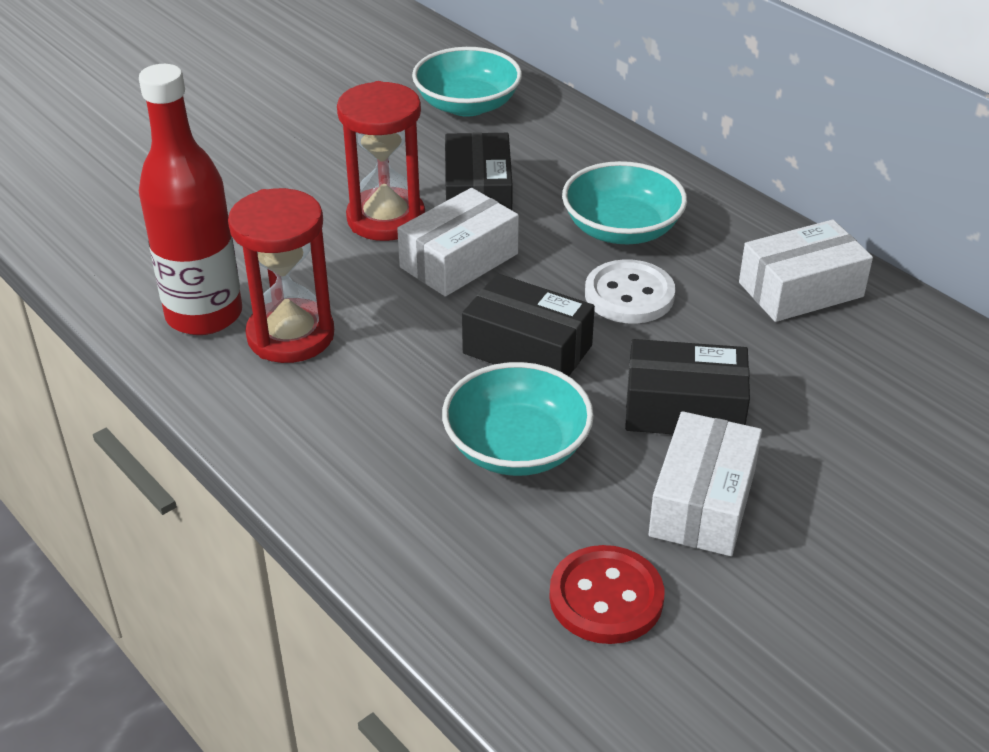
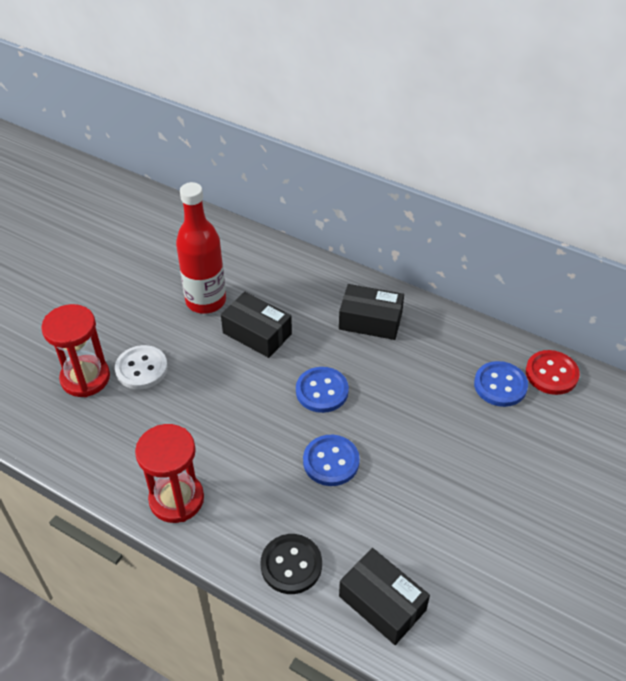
black button: none = 0 -> [261,534,322,594] = 1
blue button: none = 0 -> [296,367,349,413] [303,435,360,486] [474,361,528,407] = 3
turquoise bowl: [412,47,522,116] [442,362,594,476] [562,161,687,244] = 3 -> none = 0
white box: [397,188,519,296] [649,411,762,556] [739,220,873,322] = 3 -> none = 0

